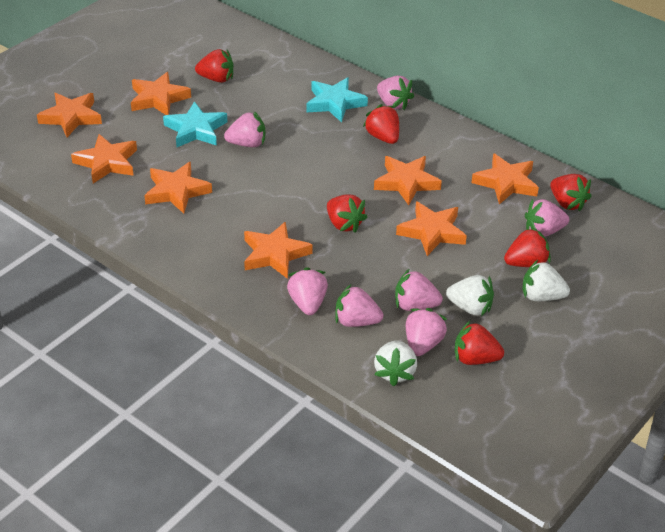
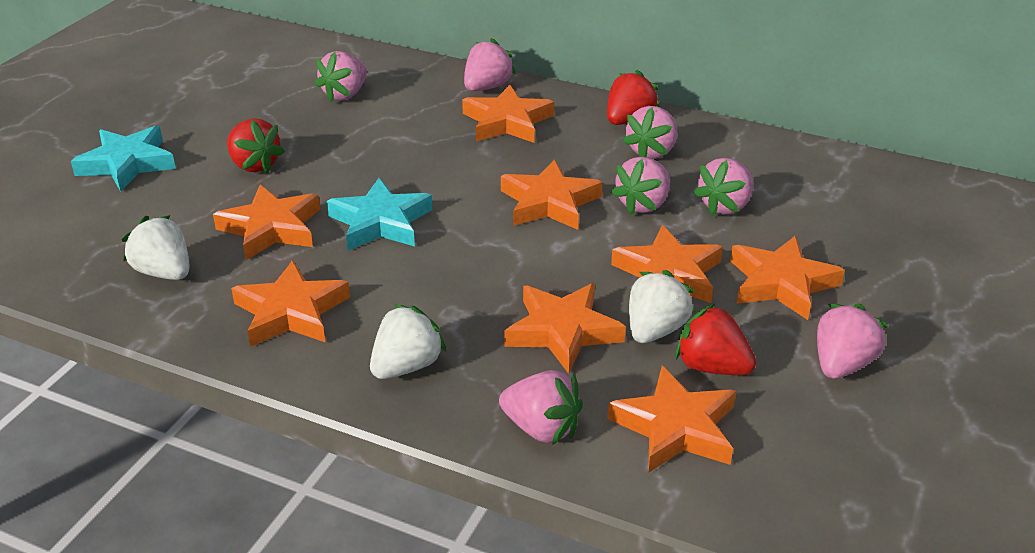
red strawberry: [195,49,233,83] [327,194,367,233] [363,104,399,144] [455,321,504,365] [504,227,551,267] [550,174,592,212] = 6 -> [227,118,285,174] [607,70,660,125] [675,303,756,375] = 3

